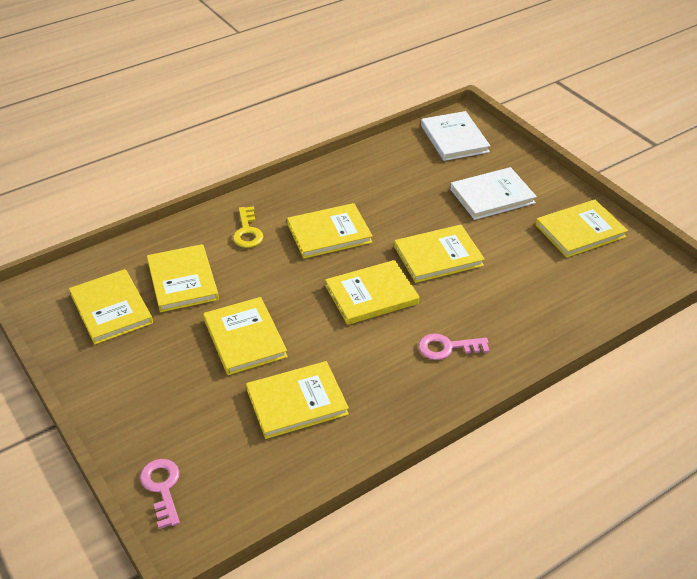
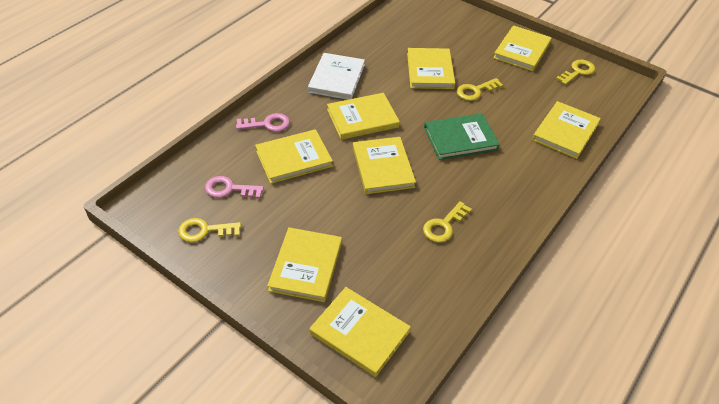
green book: none = 0 -> [424,113,500,160] = 1
white book: [421,111,490,161] [450,167,537,220] = 2 -> [308,53,365,100] = 1
yellow key: [233,206,264,248] = 1 -> [178,218,241,242] [423,201,472,243] [456,78,503,101] [556,60,595,85] = 4

